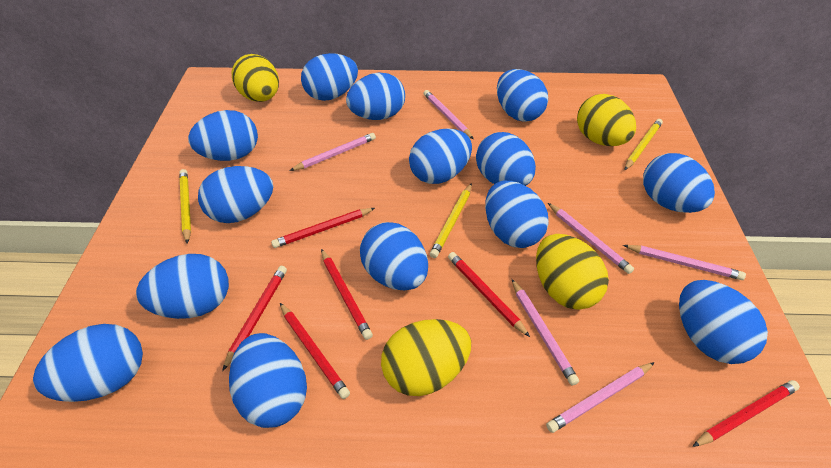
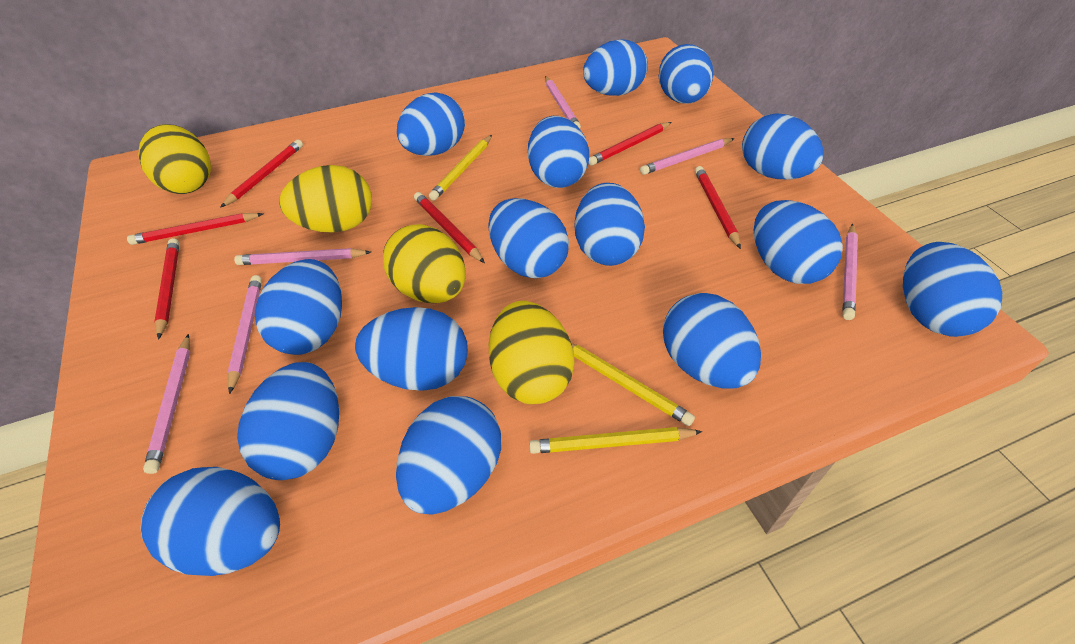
blue egg: [33,324,143,402] [136,254,229,319] [188,110,258,161] [198,166,273,223] [229,333,307,428] [301,53,358,101] [346,72,405,120] [360,222,428,290] [409,128,472,184] [476,132,536,186] [485,181,549,248] [497,69,548,122] [643,153,715,213] [679,280,768,364] = 14 -> [140,467,280,576] [237,362,339,480] [255,259,342,355] [355,307,468,391] [396,396,501,514] [397,92,465,156] [489,198,569,278] [528,116,589,188] [574,183,645,266] [583,39,648,96] [659,44,713,104] [663,293,761,389] [742,113,824,179] [754,200,843,284] [903,242,1002,337] = 15

